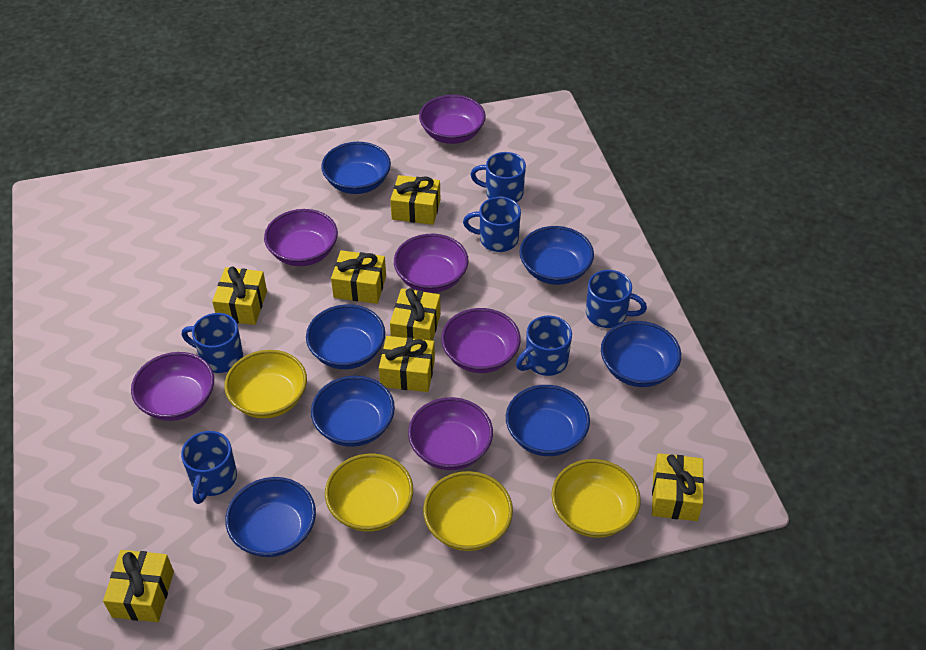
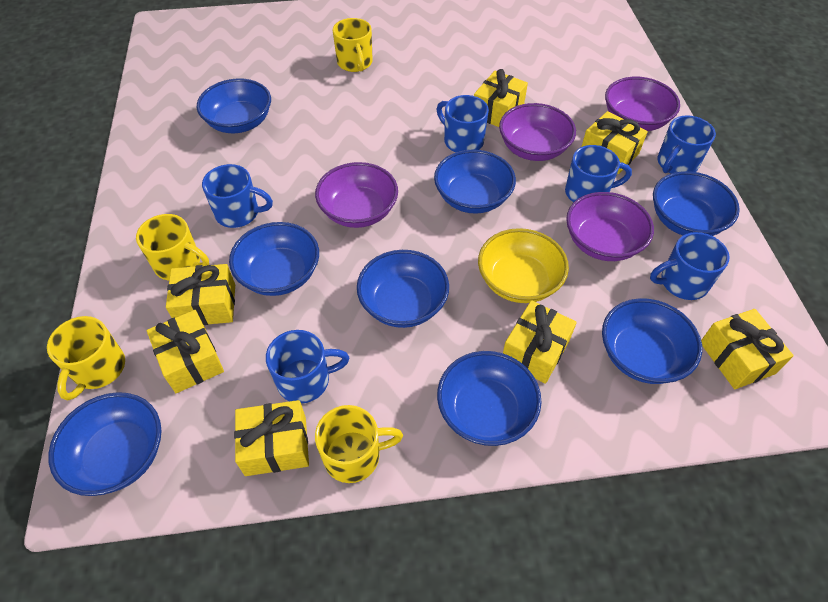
blue bowl: [225,477,316,557] [306,304,385,369] [311,376,395,447] [321,142,391,194] [506,385,590,456] [519,226,594,285] [601,321,681,387] = 7 -> [48,392,162,496] [197,78,271,133] [229,222,319,296] [357,250,449,328] [434,150,516,214] [437,351,541,446] [602,298,702,384] [653,171,740,236] = 8
purple bowl: [131,352,214,421] [264,209,338,266] [394,234,469,293] [408,397,493,470] [419,95,486,144] [441,308,521,373] = 6 -> [315,162,398,228] [499,103,576,161] [566,192,654,261] [605,77,680,131] = 4
yellow bowl: [224,350,307,419] [325,453,413,532] [423,471,513,551] [551,459,641,538] = 4 -> [478,228,569,303] = 1
yellow mug: none = 0 -> [47,316,125,400] [136,214,209,280] [315,405,403,483] [333,18,373,72] = 4

